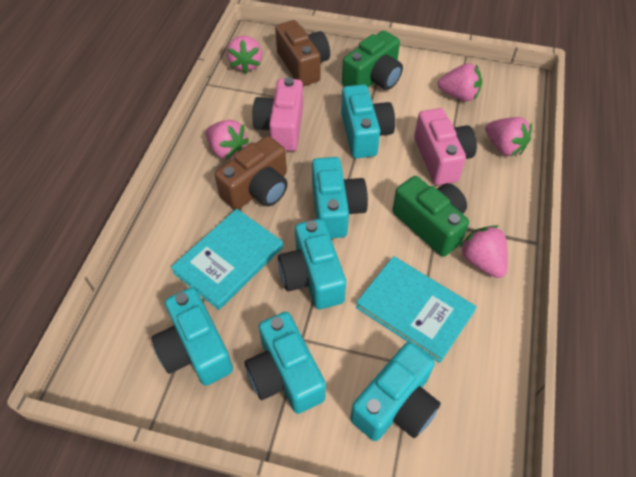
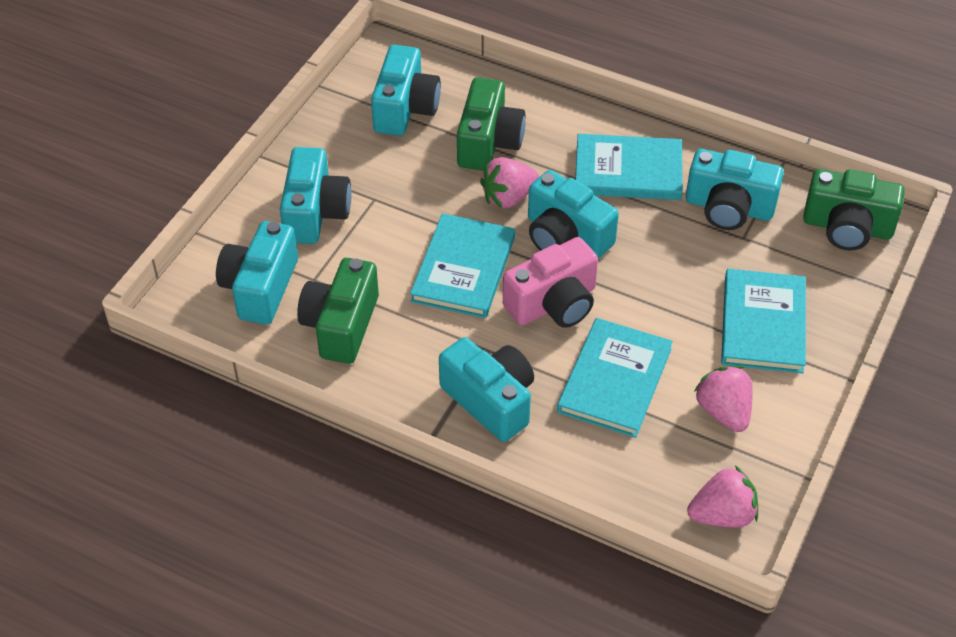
brown camera: [215,136,288,210] [275,20,330,86] = 2 -> none = 0
green camera: [342,30,403,90] [392,176,469,257] = 2 -> [297,258,379,364] [457,77,525,171] [803,169,905,251] = 3
pink camera: [252,77,303,151] [414,108,477,185] = 2 -> [503,237,598,328] = 1
pink strawberry: [206,120,249,160] [227,35,262,73] [438,63,482,101] [459,225,508,278] [485,117,532,156] = 5 -> [480,157,539,208] [687,466,758,528] [694,366,753,432] = 3
turquoise book: [171,209,283,310] [356,256,477,363] = 2 -> [410,213,515,318] [557,318,673,438] [575,134,683,200] [721,269,806,373] = 4

